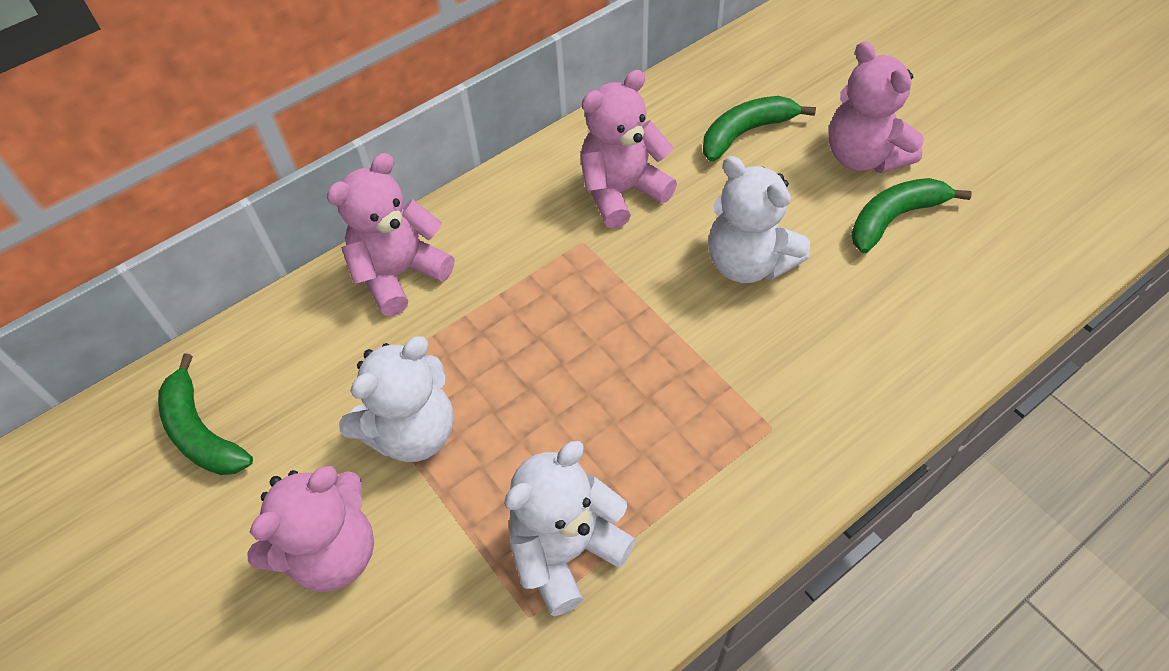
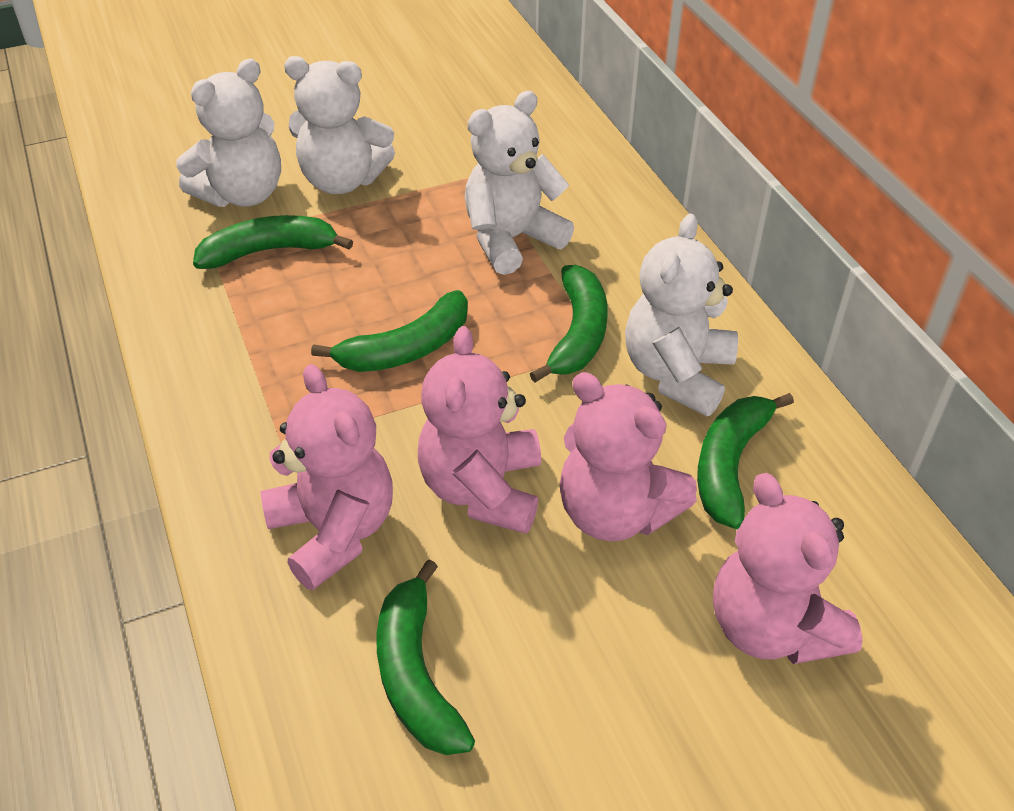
green banana: [158,354,253,475] [703,96,816,162] [851,178,972,253] = 3 -> [193,215,353,269] [311,290,468,372] [376,559,475,755] [530,265,608,382] [697,393,794,529] = 5
white teddy bear: [339,336,454,462] [504,441,636,616] [708,156,810,283] = 3 -> [176,59,281,207] [284,56,395,194] [465,91,574,275] [625,213,738,416] = 4

